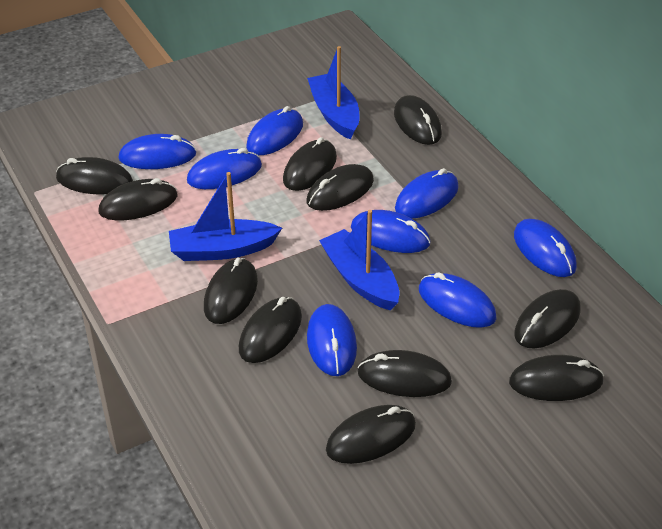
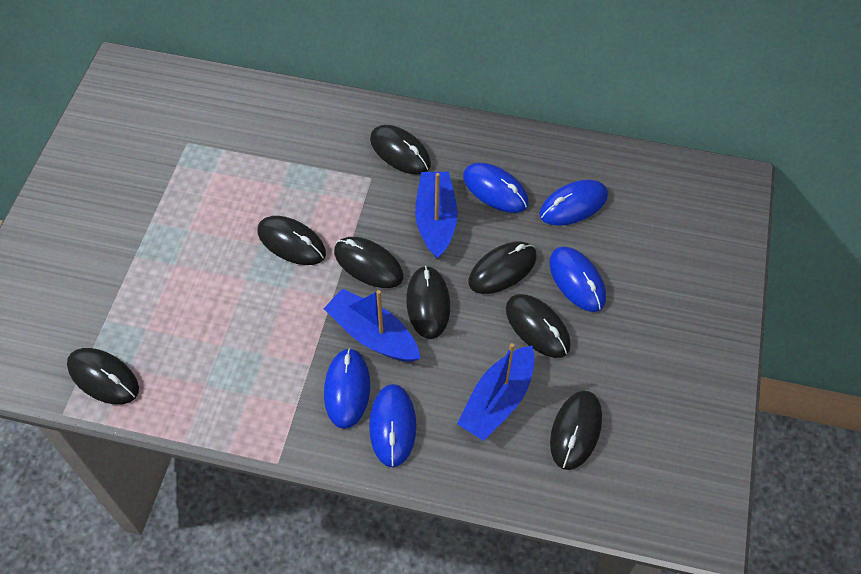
black mouse: [56,157,133,194] [99,178,178,220] [204,257,258,324] [239,297,302,363] [283,137,337,191] [307,164,374,211] [326,405,416,464] [357,350,452,397] [394,95,442,145] [509,355,604,401] [514,289,580,349] = 11 -> [67,348,139,405] [258,216,326,265] [334,237,403,288] [370,125,431,175] [406,265,450,339] [468,242,537,294] [506,294,571,358] [550,391,602,470] = 8
blue mouse: [118,134,196,169] [187,148,262,189] [246,106,303,155] [307,304,357,376] [351,210,431,253] [395,168,459,219] [419,272,497,328] [514,219,577,277] = 8 -> [324,348,370,429] [369,384,416,467] [463,163,529,213] [540,180,608,226] [549,247,606,312] = 5

